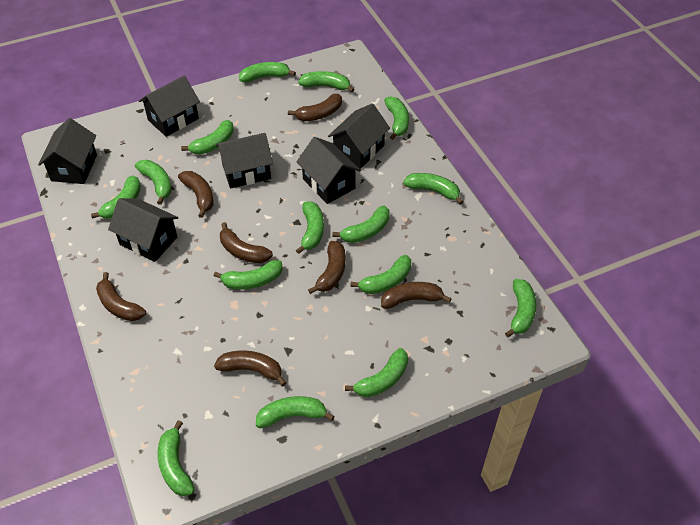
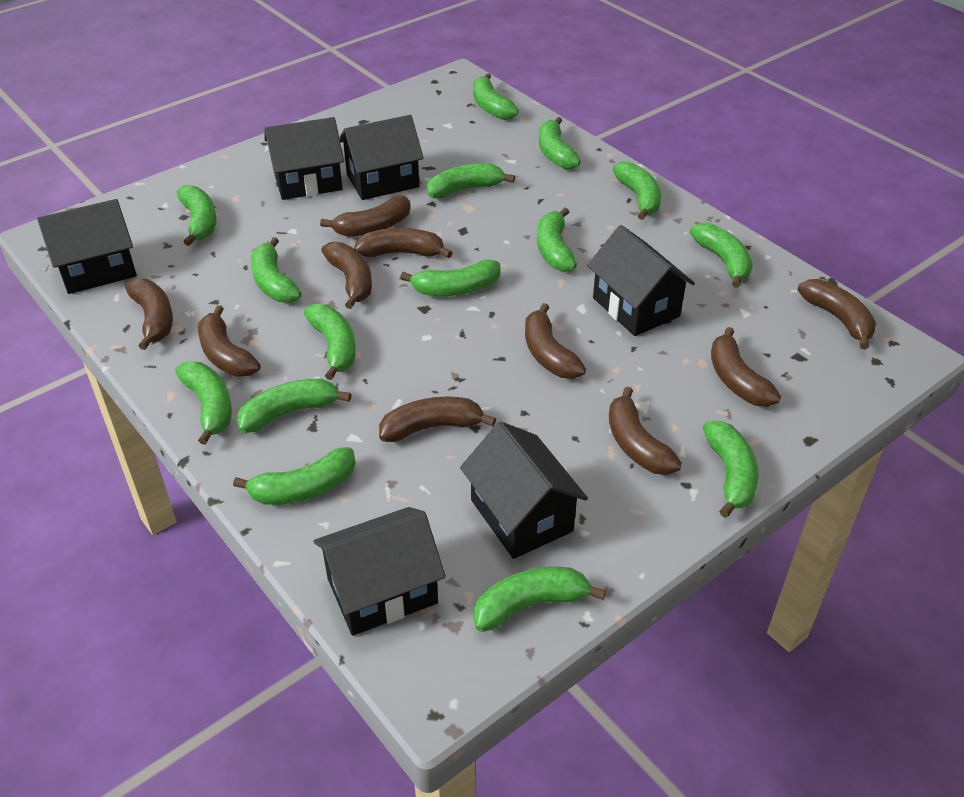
brown banana: [96,272,146,321] [178,171,214,218] [214,351,286,386] [220,222,273,263] [288,94,342,121] [308,241,346,294] [381,282,452,309] = 7 -> [125,278,173,350] [198,305,261,377] [320,196,411,237] [321,242,372,309] [354,228,453,258] [379,397,496,442] [525,303,586,379] [609,387,682,475] [711,327,781,407] [798,279,876,350] = 10

